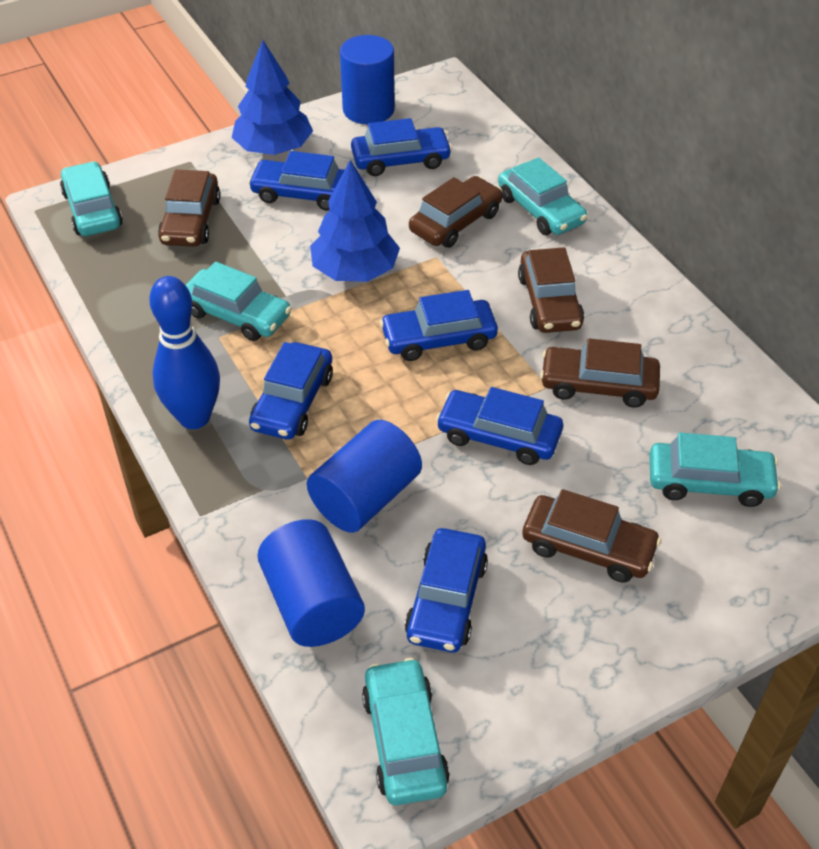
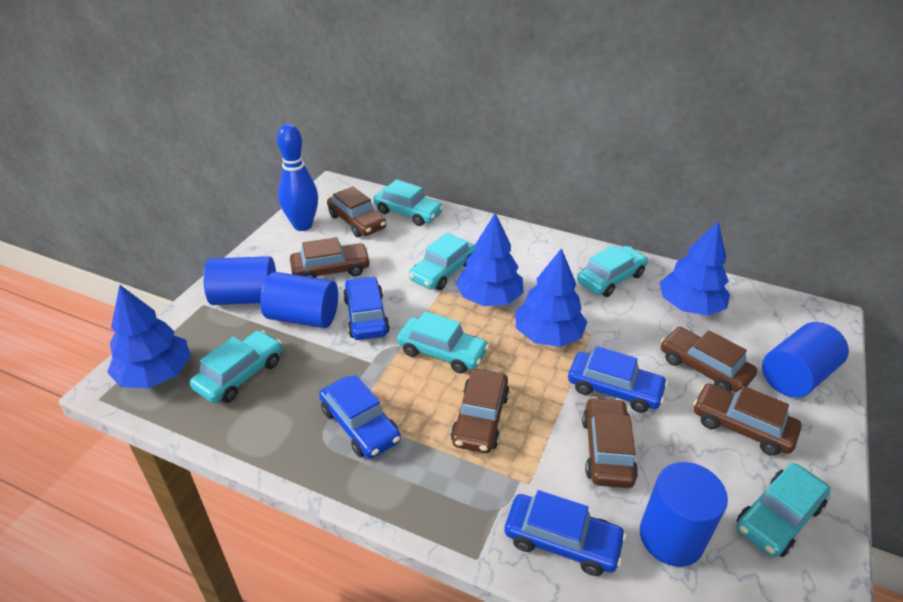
blue car: [248,151,344,211] [249,342,333,440] [351,118,452,176] [380,290,498,361] [405,528,488,653] [436,387,563,465] = 6 -> [319,375,401,459] [343,276,390,340] [505,490,626,576] [568,346,668,413] = 4
blue cylinder: [257,519,365,647] [307,420,422,533] [340,35,395,124] = 3 -> [203,256,276,305] [260,272,338,328] [640,462,728,567] [762,322,849,398] = 4
blue tree: [232,40,313,155] [310,160,400,282] = 2 -> [107,285,191,389] [456,213,524,306] [515,248,587,347] [659,221,730,316] = 4
brown car: [158,170,221,247] [409,176,503,248] [518,247,584,333] [522,489,661,583] [540,338,660,408] = 5 -> [290,237,371,278] [327,186,386,237] [451,369,510,453] [582,397,638,488] [661,327,757,393] [693,383,802,456] = 6
turquoise car: [60,161,123,236] [186,262,292,341] [362,658,450,805] [498,157,587,235] [649,433,781,507] = 5 -> [190,330,282,403] [373,179,444,226] [397,311,489,374] [409,232,476,290] [577,245,648,297] [737,463,831,557] = 6

